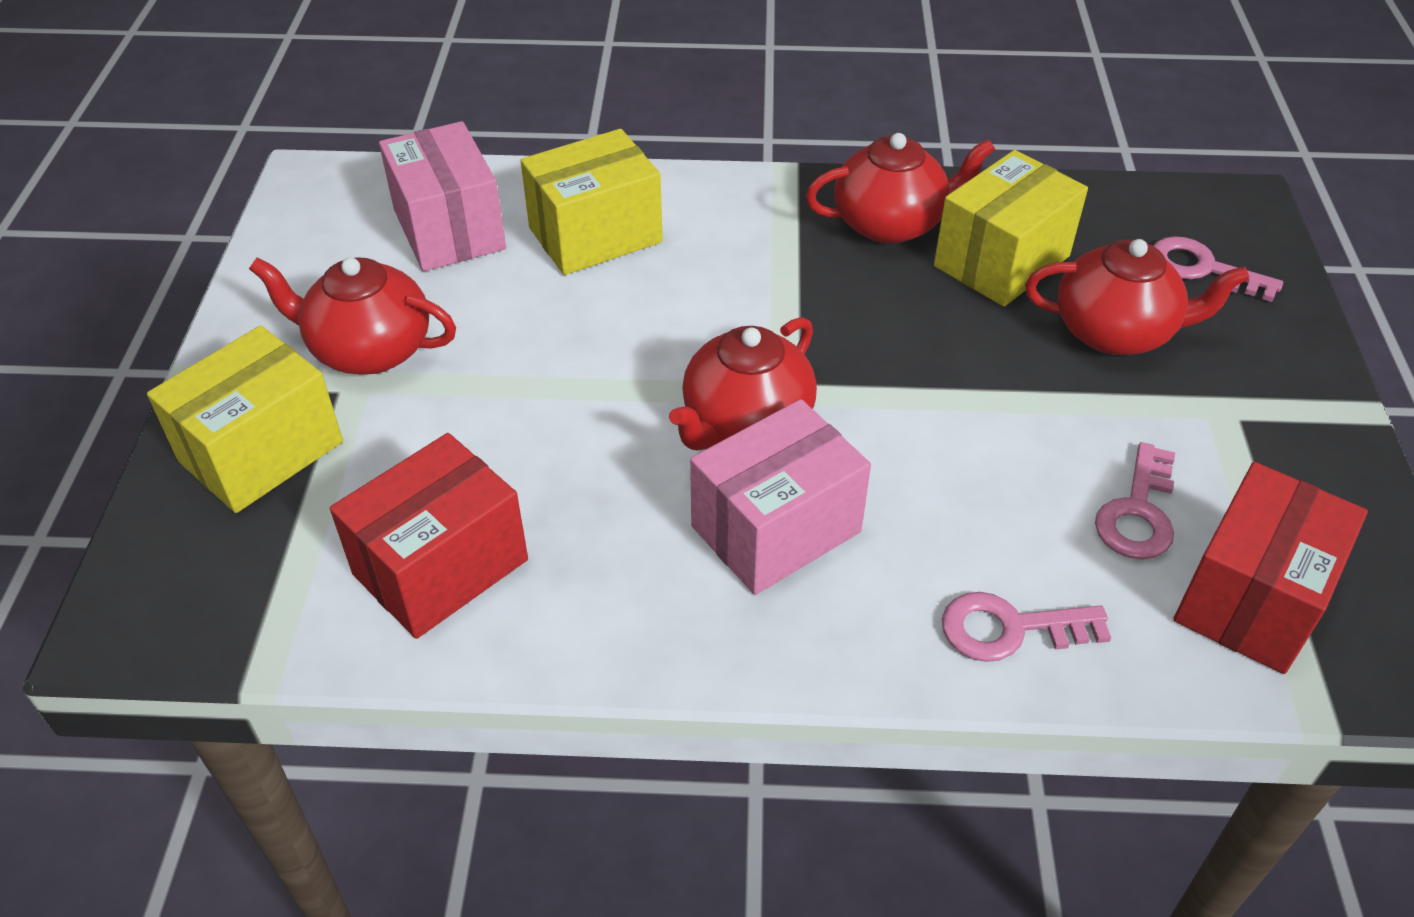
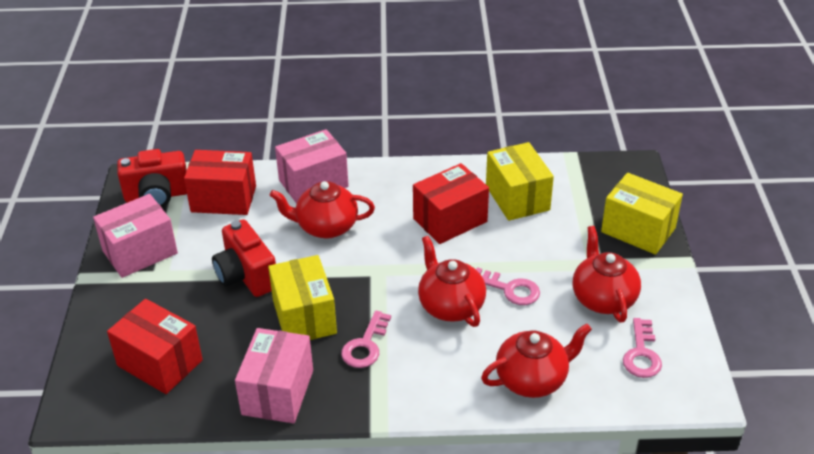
pink box: [379,121,506,271] [690,399,871,595] = 2 -> [93,194,178,278] [235,328,313,423] [275,129,349,204] = 3
red box: [330,433,528,639] [1173,462,1368,674] = 2 -> [107,299,203,394] [184,150,256,215] [413,163,489,244] = 3
red camera: none = 0 -> [117,149,187,207] [212,219,276,297] = 2

